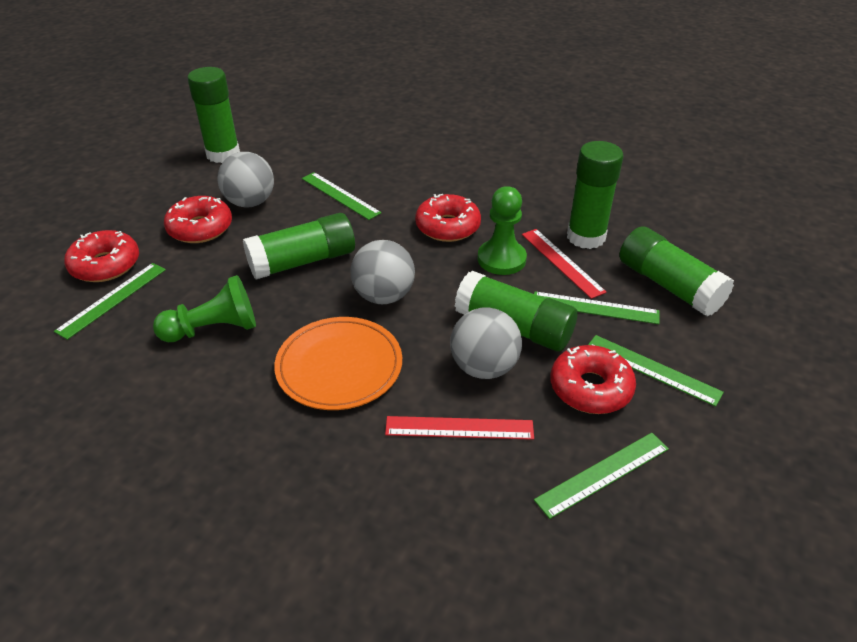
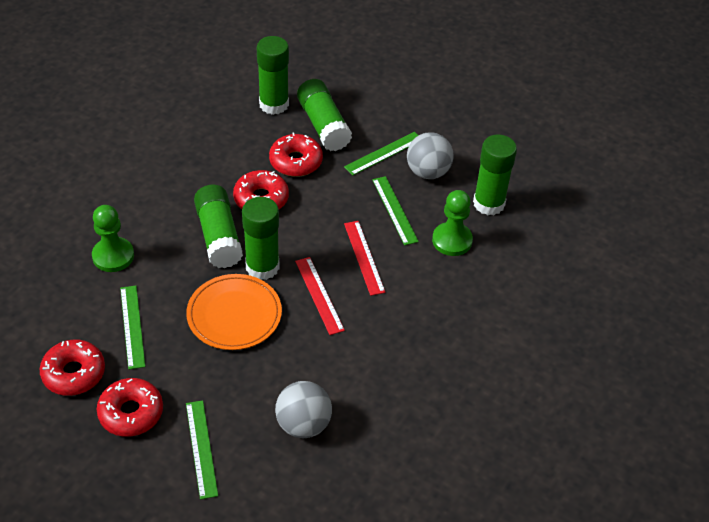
green ruler: [54,263,166,340] [302,172,381,220] [534,291,660,324] [534,433,669,519] [588,335,724,407] = 5 -> [120,285,146,369] [186,400,218,499] [344,132,418,176] [372,176,419,245] = 4
grey ball: [217,152,274,208] [351,240,415,304] [450,307,522,379] = 3 -> [275,381,332,438] [407,132,454,179] = 2

